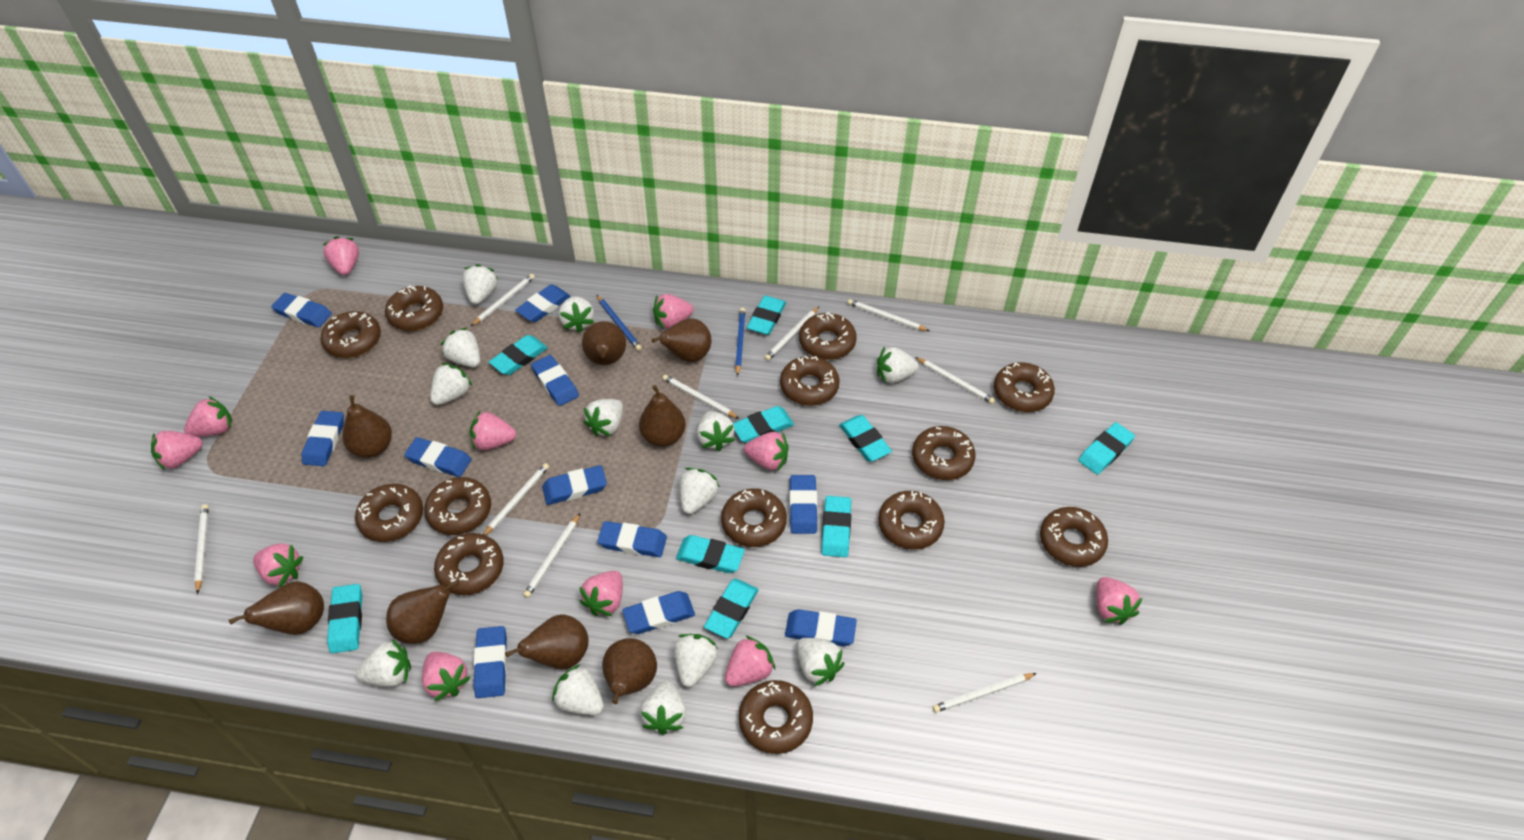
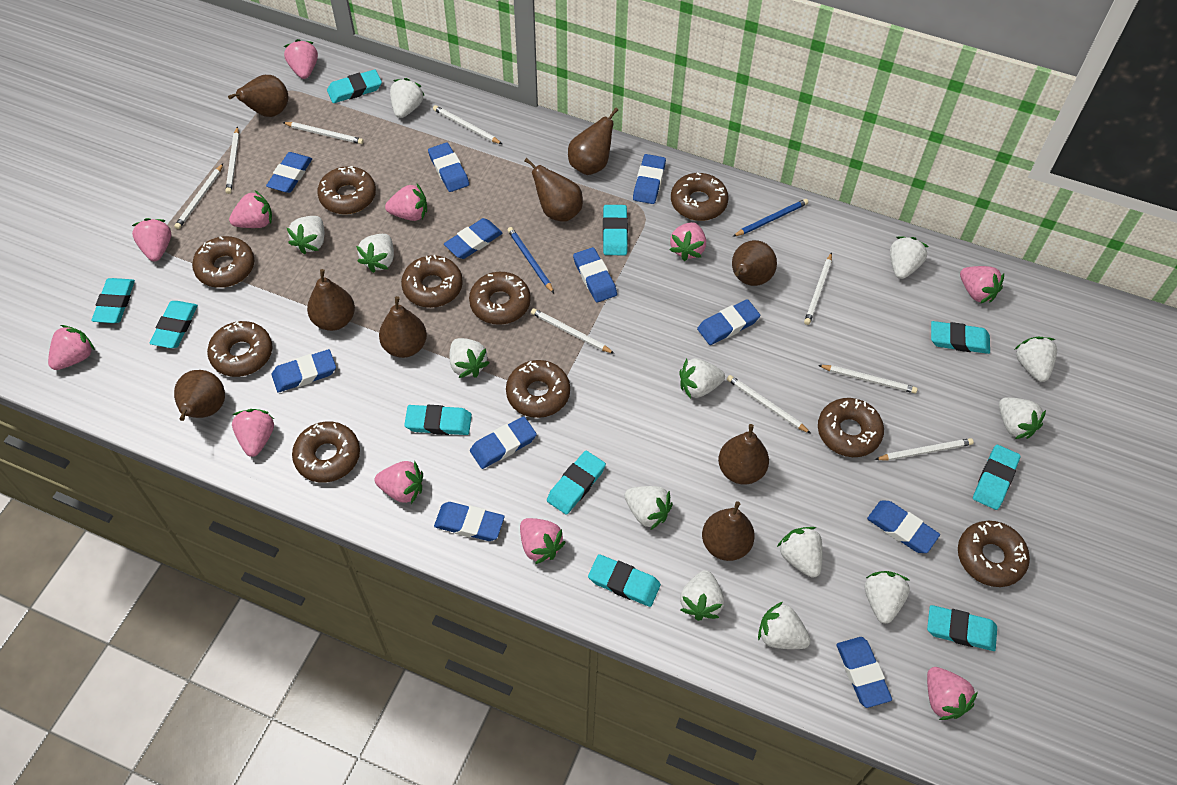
brown donut: [321,311,381,358] [355,484,423,542] [385,285,443,331] [424,477,491,535] [434,533,504,595] [721,488,787,547] [739,680,813,754] [780,355,840,406] [799,312,857,360] [878,491,945,549] [912,426,976,480] [994,362,1055,412] [1040,507,1108,567] = 13 -> [192,236,255,288] [207,321,273,377] [292,421,360,483] [317,166,376,214] [401,255,463,308] [469,272,531,325] [506,360,570,418] [671,173,729,221] [818,398,884,457] [958,521,1030,587] = 10
brown pear: [229,581,324,635] [342,395,392,458] [386,580,459,644] [505,614,589,669] [582,321,626,365] [602,638,657,704] [639,385,686,447] [652,319,712,362] = 8 -> [174,370,225,421] [228,75,288,117] [307,269,355,331] [379,296,427,358] [524,158,583,222] [568,107,618,175] [702,501,755,561] [718,424,769,485] [732,240,777,286] = 9
turquoise eraser: [327,584,362,653] [489,335,548,375] [676,535,745,573] [704,579,759,638] [733,406,794,443] [747,296,786,335] [821,496,851,557] [839,415,892,461] [1078,422,1135,474] = 9 -> [91,278,135,323] [150,301,198,348] [327,69,382,103] [404,405,472,435] [547,451,606,515] [588,554,661,607] [603,205,628,255] [927,605,997,651] [931,321,990,354] [973,445,1021,510] = 10

